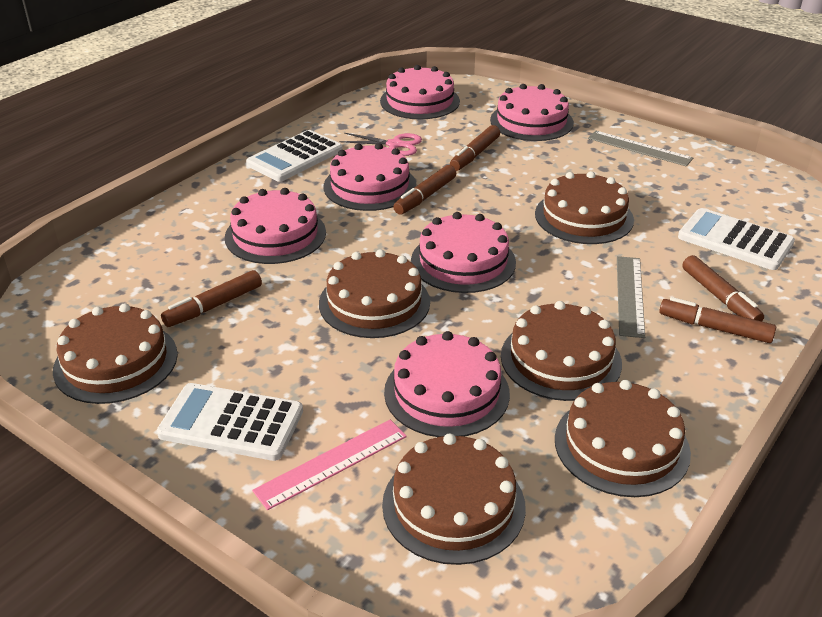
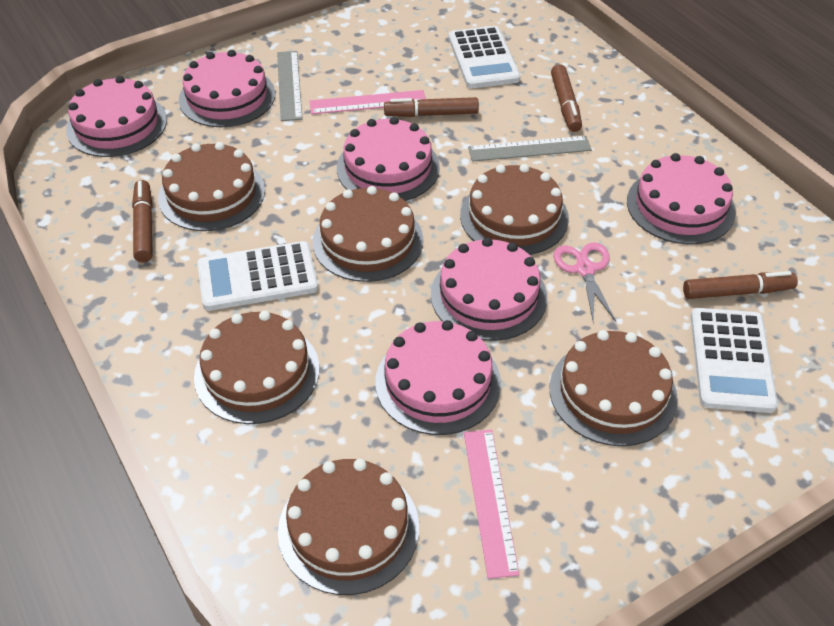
brown marker: [161,270,262,327] [393,165,456,215] [450,125,500,171] [659,297,776,343] [682,255,764,321] = 5 -> [132,180,153,262] [384,97,479,117] [551,64,582,132] [683,271,798,299] = 4
pink ruler: [252,420,407,510] = 1 -> [310,90,426,114] [464,430,519,579] = 2

